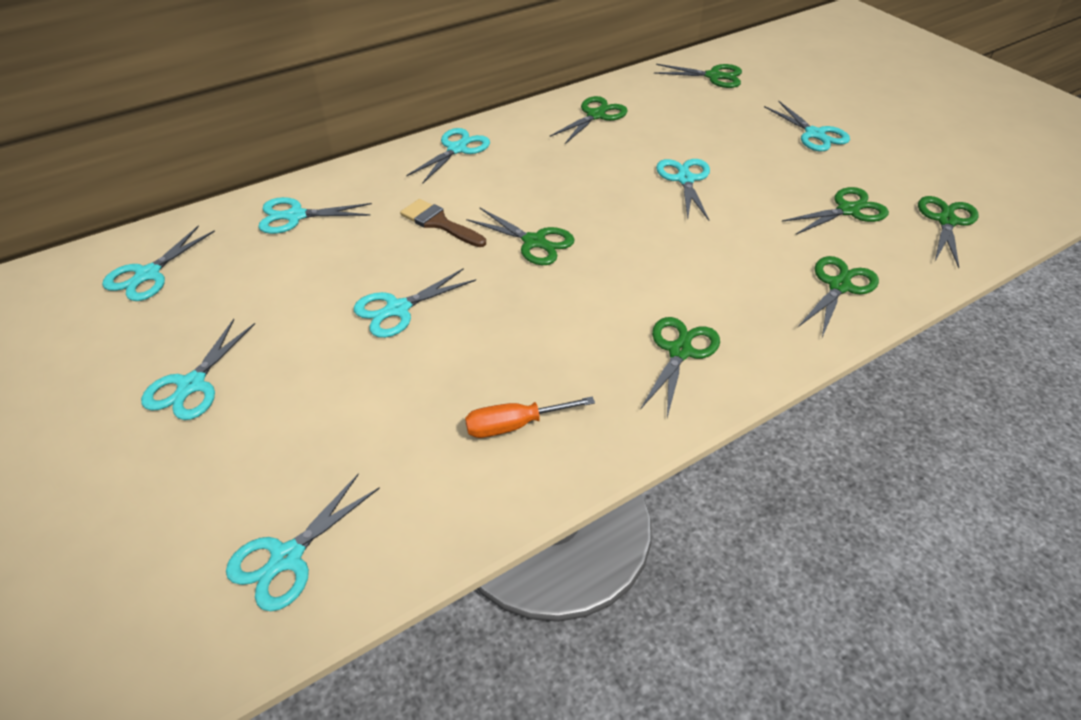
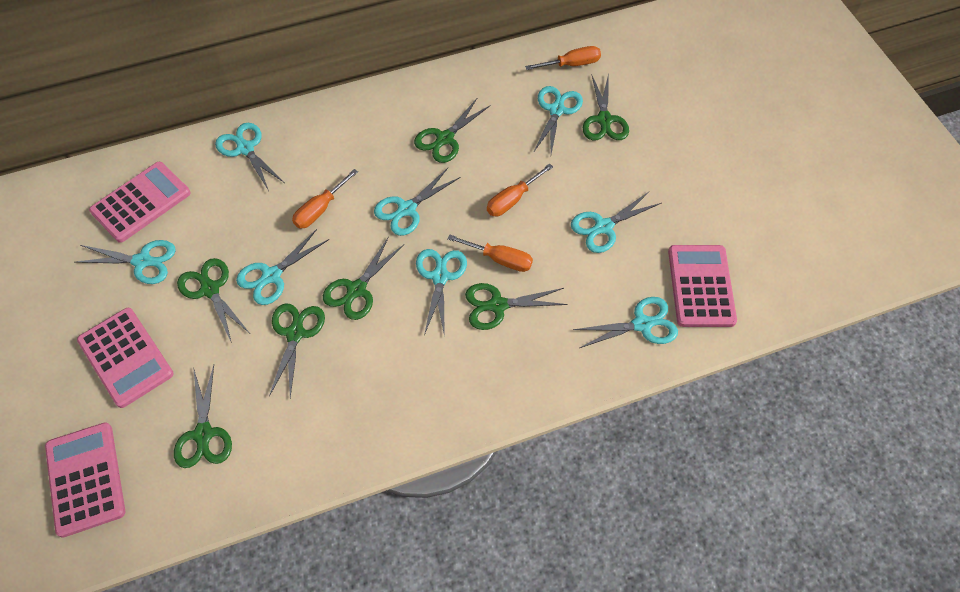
brown brush: [400,199,486,247] = 1 -> none = 0
orange screwdriver: [465,396,595,438] = 1 -> [292,169,358,229] [447,234,533,272] [487,163,553,216] [525,46,601,70] = 4
pink calculator: none = 0 -> [45,422,125,538] [77,308,174,408] [89,162,191,243] [668,245,737,327] = 4

